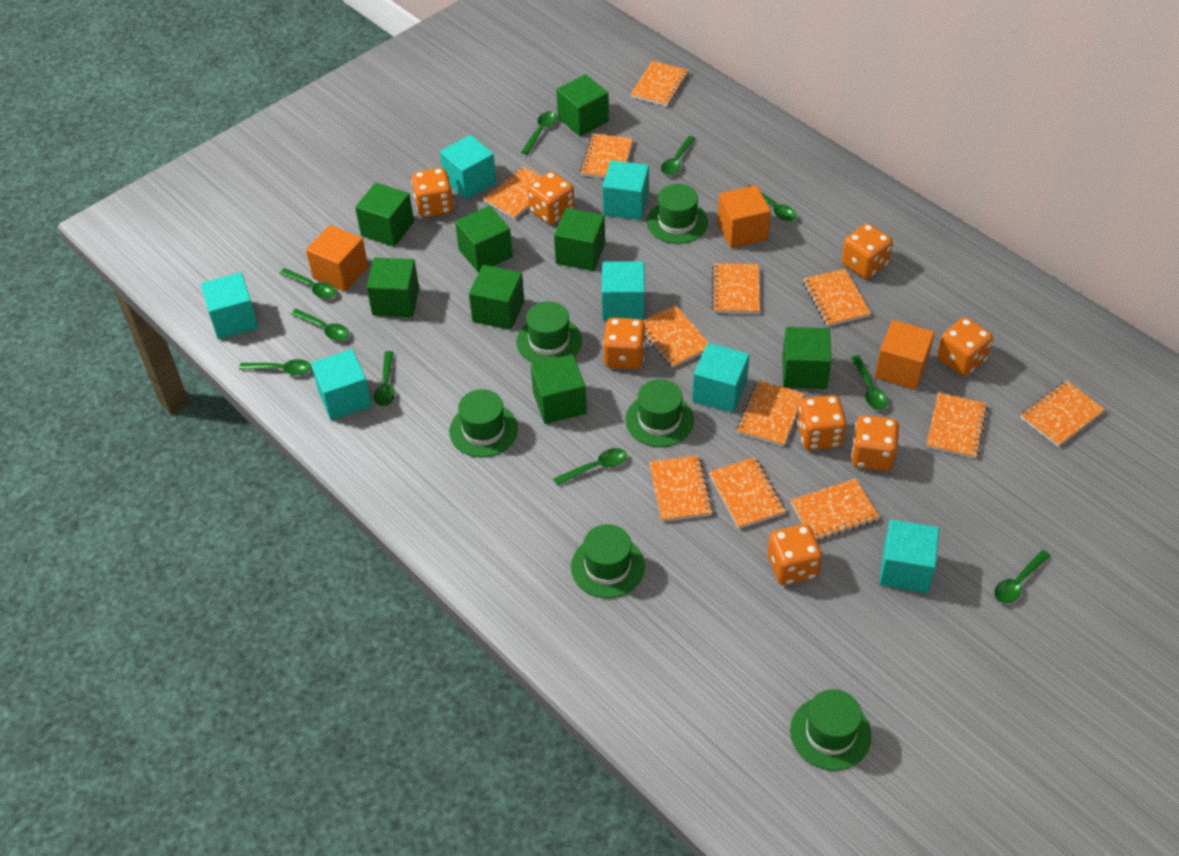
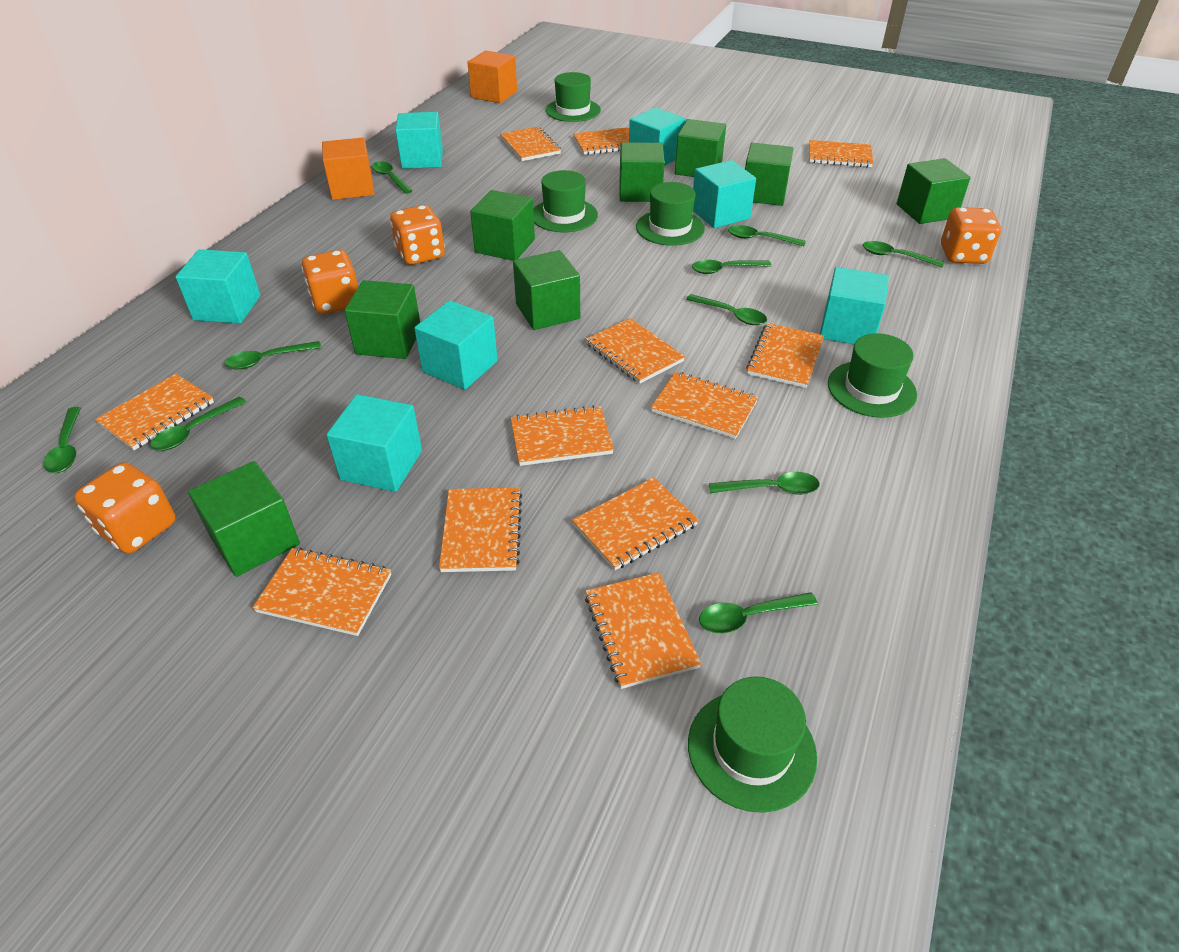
green hat: [449,389,518,458] [516,301,582,363] [571,524,645,598] [625,379,694,447] [647,184,708,244] [790,689,871,771] = 6 -> [533,170,598,232] [546,72,601,122] [636,182,705,246] [688,677,817,813] [828,333,917,418] = 5
orange cube: [306,225,368,292] [717,185,771,249] [875,320,935,390] = 3 -> [322,137,374,200] [467,50,517,103] = 2
orange dice: [411,168,454,218] [527,171,575,225] [603,318,646,369] [767,524,822,585] [797,395,847,450] [841,223,893,279] [851,415,899,471] [937,317,993,376] = 8 -> [74,462,176,553] [301,250,358,314] [390,205,445,265] [941,207,1001,264] = 4

